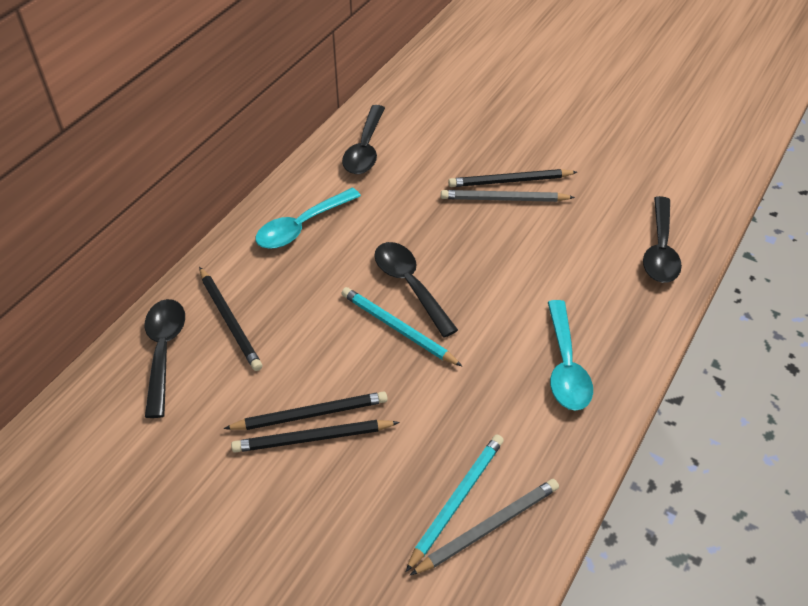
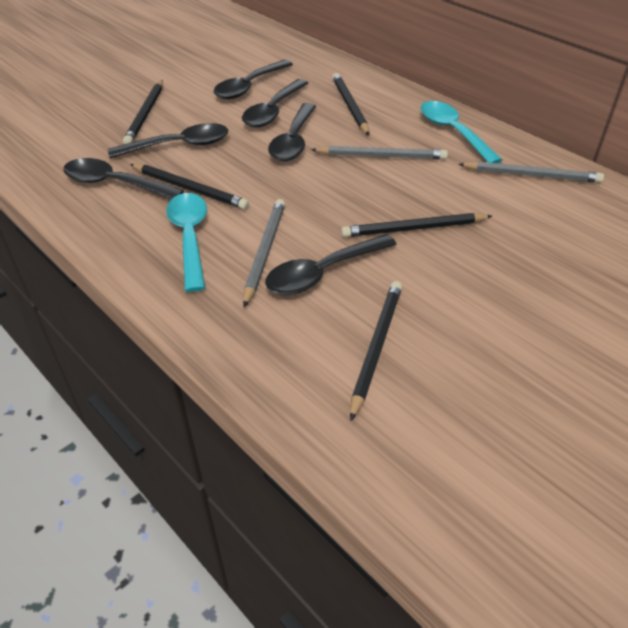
black pencil: [199,267,262,371] [223,391,388,430] [231,420,399,453] [448,169,577,187] = 4 -> [123,80,163,144] [130,164,249,209] [332,73,369,135] [341,213,492,237] [350,281,402,421] = 5
black spoon: [145,299,185,418] [342,105,385,174] [374,242,458,338] [643,196,682,283] = 4 -> [63,158,184,199] [108,123,228,158] [213,60,293,99] [242,79,308,127] [265,234,397,295] [268,103,316,161] = 6
grey pencil: [410,479,559,575] [441,190,575,202] = 2 -> [243,199,285,307] [311,146,448,159] [458,161,604,183] = 3
turquoise pencil: [341,287,462,366] [406,434,504,572] = 2 -> none = 0

